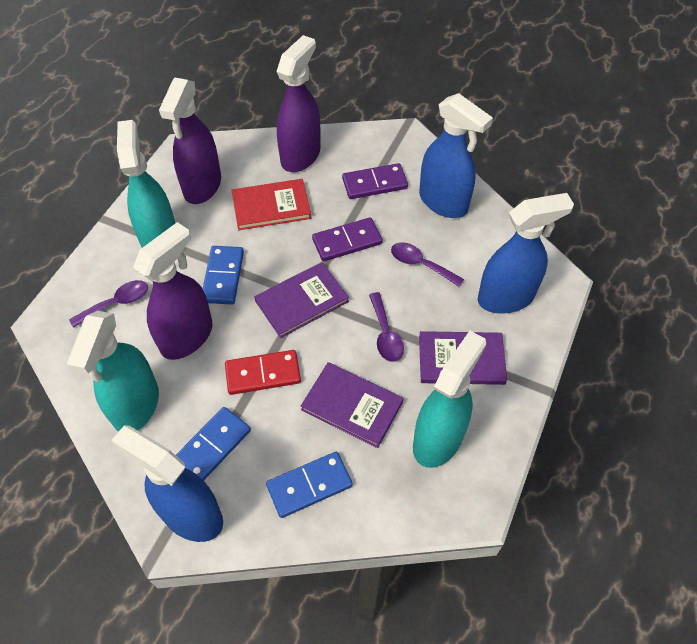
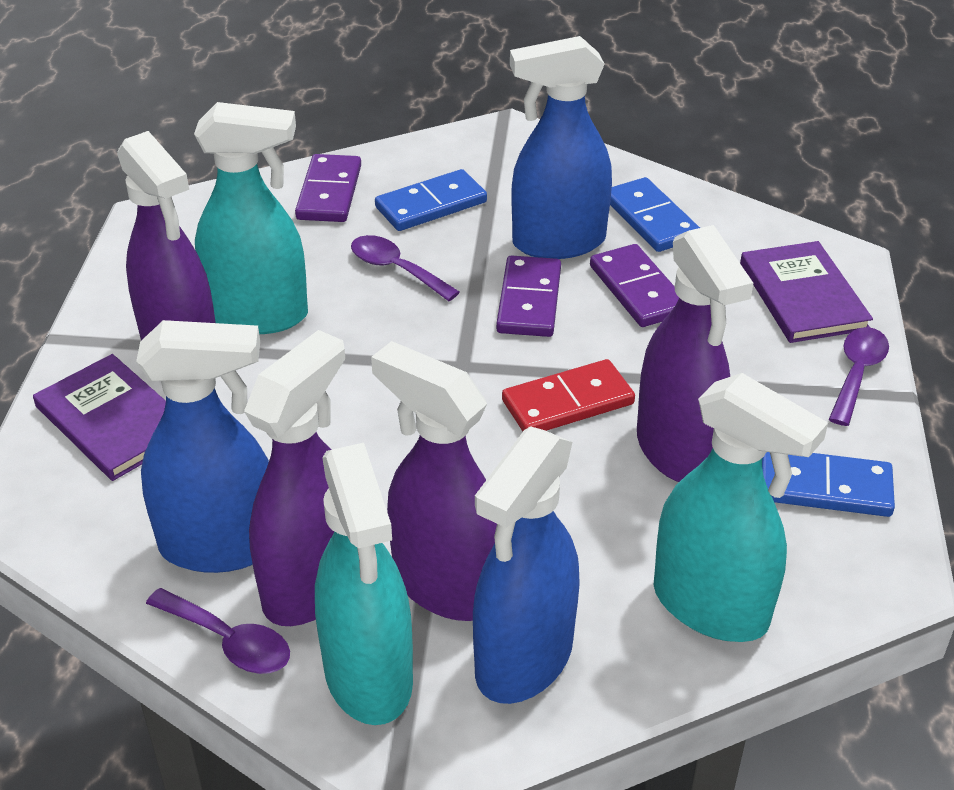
purple book: [254,262,349,338] [301,362,404,448] [419,331,507,385] = 3 -> [33,354,166,481] [740,241,873,343] = 2
purple domino: [312,217,382,261] [342,163,408,199] = 2 -> [295,154,361,222] [496,256,561,337] [590,244,679,327] = 3
purple spray bottle: [133,222,213,360] [159,78,221,204] [277,35,321,172] = 3 -> [117,131,216,340] [244,330,345,626] [371,341,497,621] [637,225,753,482] = 4
red book: [232,179,311,230] = 1 -> none = 0

